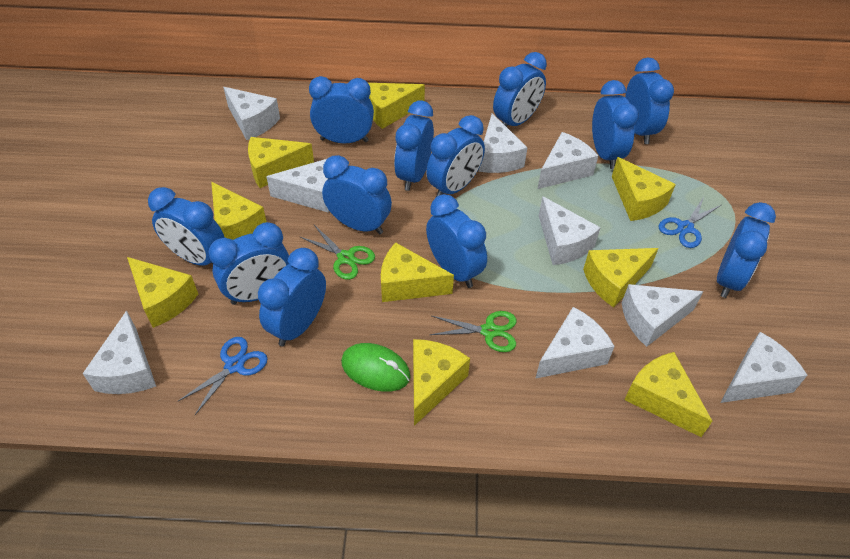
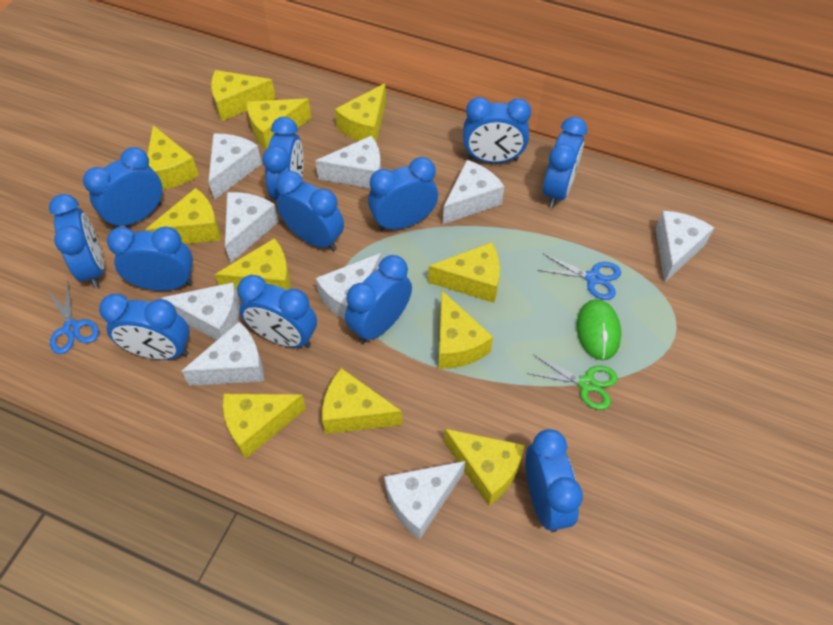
green scissors: [299,225,375,280] [430,311,517,352] = 2 -> [526,354,618,410] = 1
yellow cheese: [127,257,198,328] [211,182,267,240] [248,137,314,188] [368,83,425,129] [381,242,454,302] [413,339,470,426] [583,248,659,308] [612,157,676,221] [624,352,712,437] = 9 -> [145,188,221,244] [147,125,199,190] [211,70,276,121] [215,238,291,293] [223,394,306,459] [247,98,311,150] [322,368,402,434] [335,83,386,143] [428,242,500,303] [438,291,493,369] [444,429,525,506] = 11

